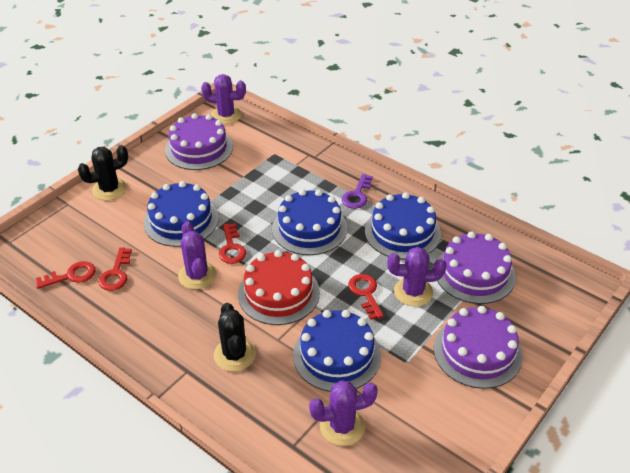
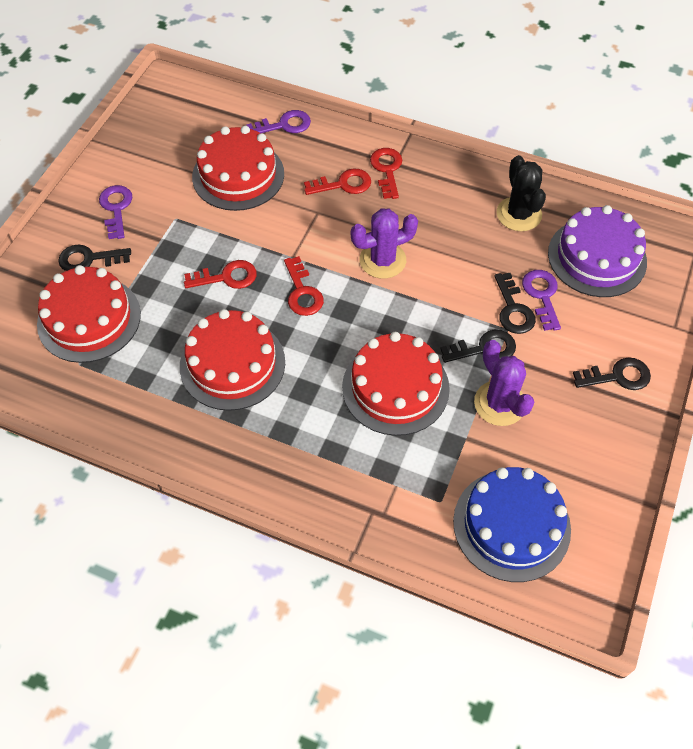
black cactus: [78,145,128,201] [214,303,256,372] = 2 -> [497,155,546,231] = 1
black key: none = 0 -> [58,244,131,271] [440,329,516,363] [494,273,536,334] [573,357,651,390] = 4
blue cake: [144,181,219,247] [272,189,347,255] [293,310,381,392] [365,192,441,260] = 4 -> [453,467,571,582] = 1
purple cactus: [178,221,217,289] [201,74,246,124] [309,380,378,446] [387,247,446,307] = 4 -> [351,208,418,279] [474,340,535,426] = 2
purple cake: [165,113,233,170] [434,306,523,389] [437,231,516,304] = 3 -> [548,205,647,297] = 1
purple key: [342,174,373,209] = 1 -> [99,185,133,239] [246,110,311,133] [522,270,561,331] = 3
red cake: [238,250,320,325] = 1 -> [37,265,141,363] [180,309,285,411] [192,126,284,211] [342,332,450,436] = 4

